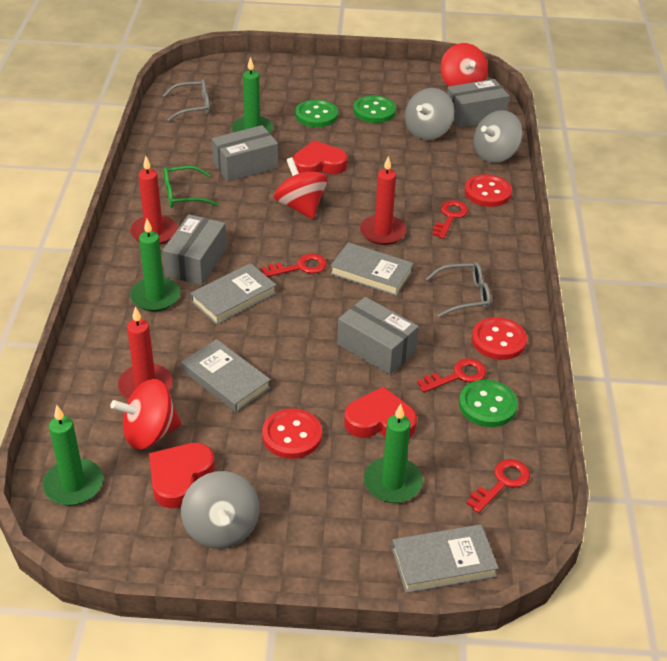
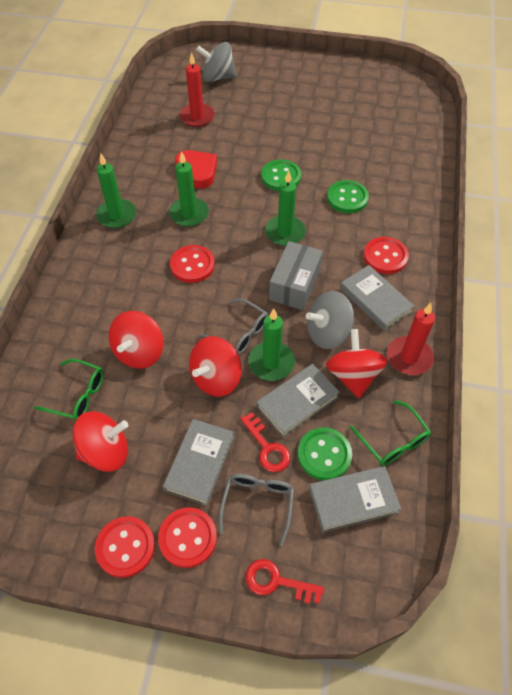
green glasses: [164,166,218,208] = 1 -> [34,359,104,420] [349,400,431,466] = 2
grey box: [162,214,227,285] [212,125,278,182] [337,297,419,375] [447,79,509,128] = 4 -> [269,241,323,310] = 1
grey spinning top: [181,471,260,549] [405,88,454,140] [474,110,523,163] = 3 -> [196,42,237,82] [306,291,354,349] = 2
red button: [262,409,322,459] [465,174,512,207] [472,317,527,360] = 3 -> [95,516,155,578] [158,507,217,568] [170,245,215,283] [364,237,409,274] = 4
red candle: [118,306,173,400] [130,156,177,244] [360,156,406,245] = 3 -> [180,52,215,127] [387,303,435,375] = 2
red heart: [149,443,215,508] [293,140,348,174] [344,386,417,438] = 3 -> [175,150,217,189] = 1
red key: [261,254,327,277] [417,358,486,393] [433,200,468,239] [466,459,530,513] = 4 -> [240,412,290,472] [245,559,324,604] = 2
red spinning top: [110,379,181,450] [274,157,328,219] [441,43,488,86] = 3 -> [73,411,128,472] [109,311,164,368] [189,336,242,397] [326,329,388,398] = 4

